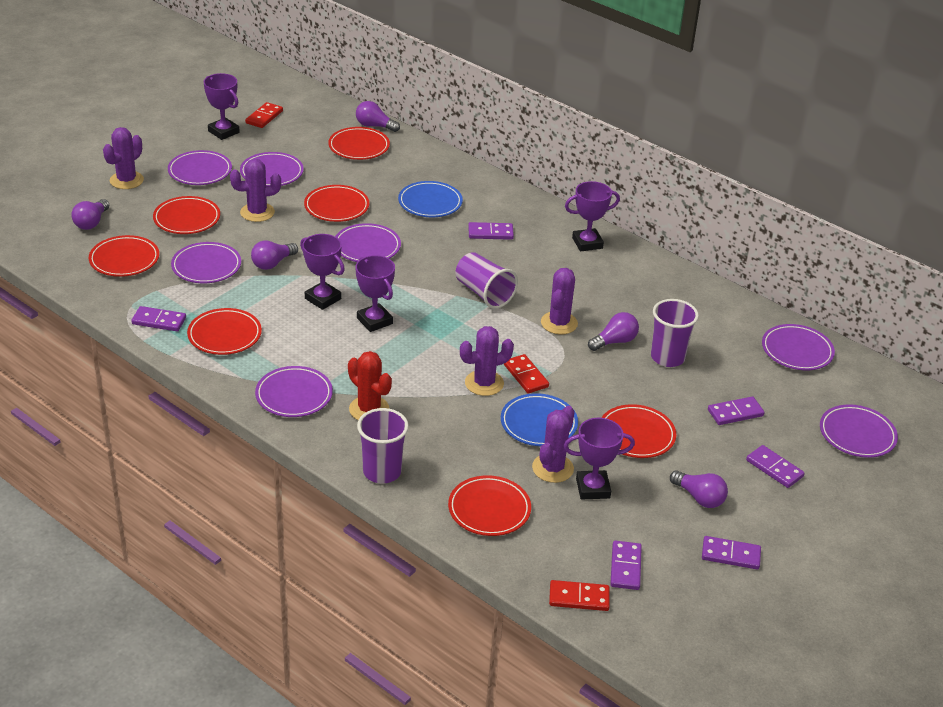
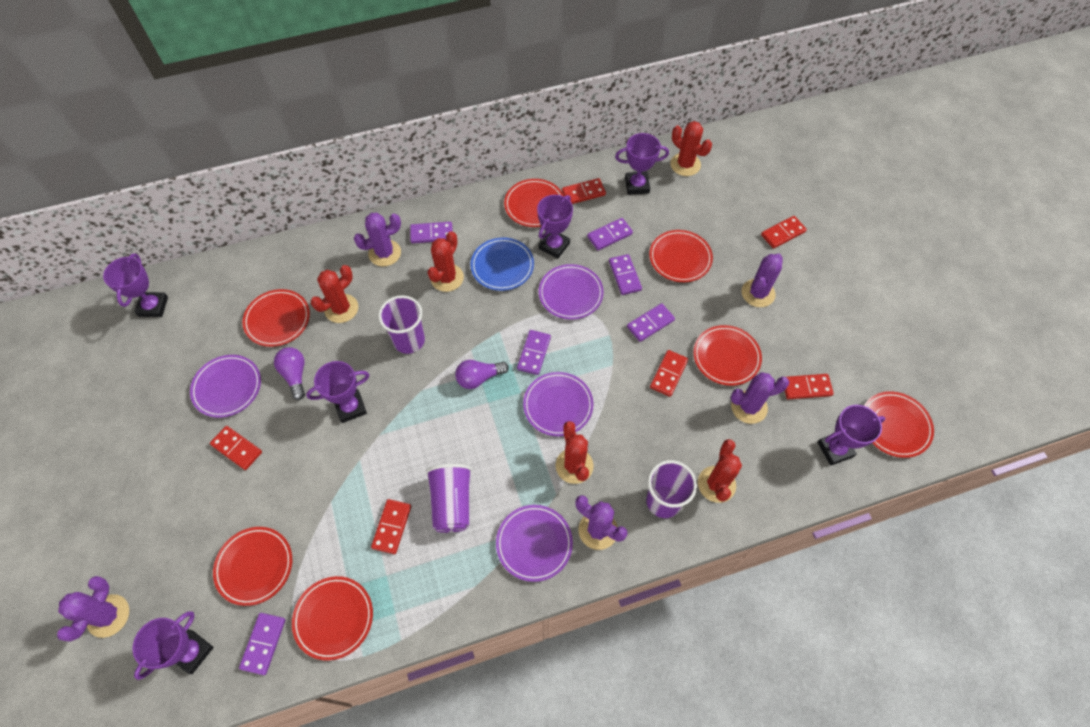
blue plate: [398,181,463,217] [501,393,578,446] = 2 -> [470,238,534,291] = 1
purple light bulb: [71,199,109,230] [251,240,298,270] [356,101,400,132] [588,312,639,351] [670,470,728,508] = 5 -> [274,347,305,400] [455,360,509,389] = 2
purple plate: [168,150,232,185] [171,242,241,283] [240,152,304,186] [255,366,333,417] [335,223,401,262] [762,324,835,370] [820,404,898,458] = 7 -> [190,355,261,418] [496,505,573,582] [523,372,593,436] [539,264,604,320] = 4
purple trophy: [204,73,240,140] [300,234,345,310] [355,255,395,332] [564,417,635,500] [565,181,620,251] = 5 -> [103,253,168,317] [132,611,214,680] [306,361,369,423] [537,195,573,259] [615,133,669,195] [817,405,885,465] = 6
red cactus: [348,351,392,420] = 1 -> [311,265,358,323] [427,231,464,292] [556,421,594,484] [670,121,712,176] [698,439,742,503] = 5
red domino: [245,102,283,128] [504,354,549,393] [549,580,610,611] = 3 -> [210,426,262,470] [371,499,411,554] [562,178,606,204] [650,350,688,397] [761,216,807,249] [784,374,834,399] = 6

